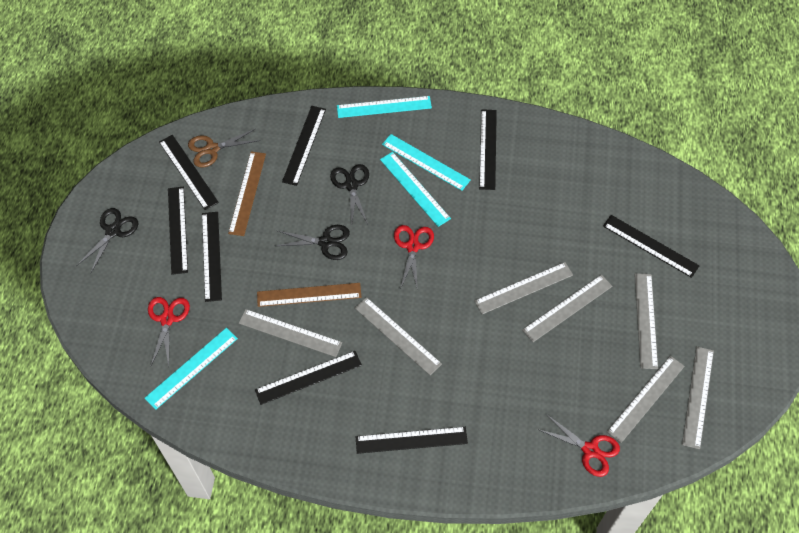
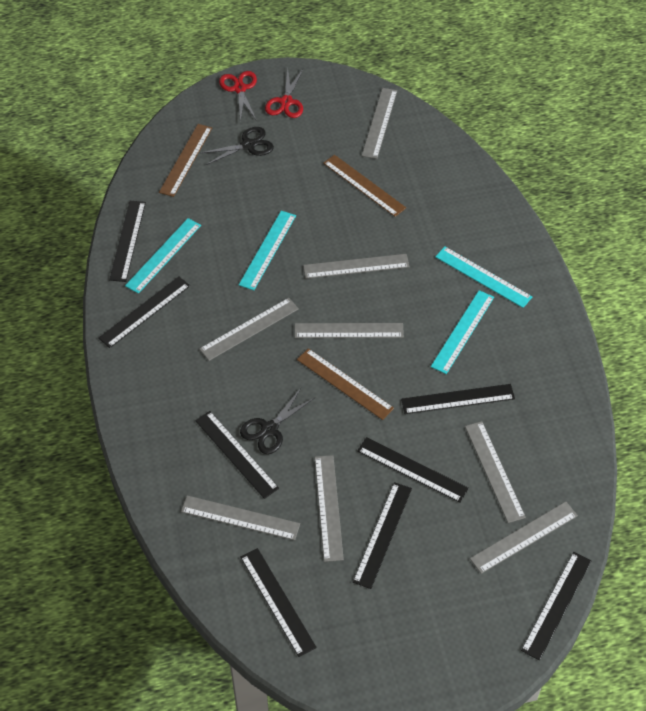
black scissors: [76,208,138,273] [276,225,350,260] [330,164,369,227] = 3 -> [201,127,274,165] [240,388,314,454] = 2
brown ruler: [228,151,266,236] [257,283,362,307] = 2 -> [159,124,212,197] [297,348,394,420] [323,155,406,217] = 3
brown scissors: [188,129,261,168] = 1 -> none = 0
grey ruler: [239,309,342,357] [355,297,442,375] [475,262,573,314] [522,275,612,342] [607,356,685,443] [635,273,658,369] [682,347,714,449] = 7 -> [181,495,300,540] [199,298,299,361] [295,323,404,338] [303,254,410,279] [315,455,344,562] [362,88,397,159] [465,421,526,523] [470,502,578,574] = 8
red scissors: [148,297,190,366] [394,225,434,291] [537,414,620,477] = 3 -> [219,71,257,122] [265,69,303,118] = 2

